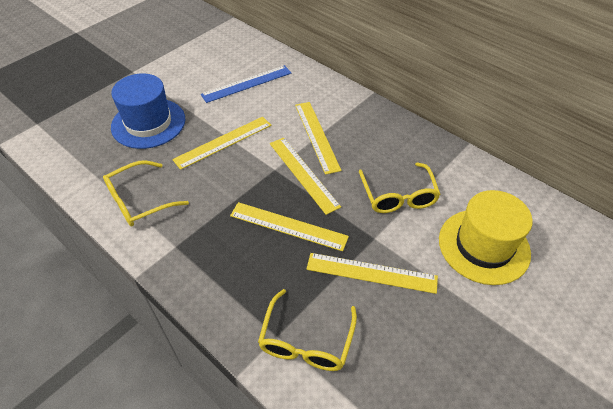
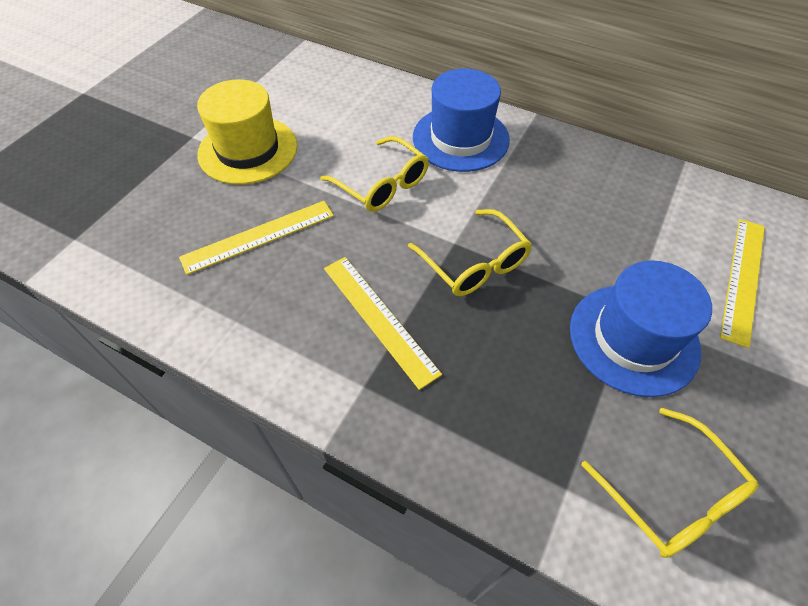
blue hat: [111,73,185,149] = 1 -> [413,69,510,172] [570,260,712,397] = 2
blue ruler: [201,65,291,103] = 1 -> none = 0
yellow ruler: [172,117,271,170] [230,202,349,251] [270,137,341,215] [295,102,342,175] [306,253,438,294] = 5 -> [179,201,334,275] [324,257,442,390] [720,219,765,348] = 3

